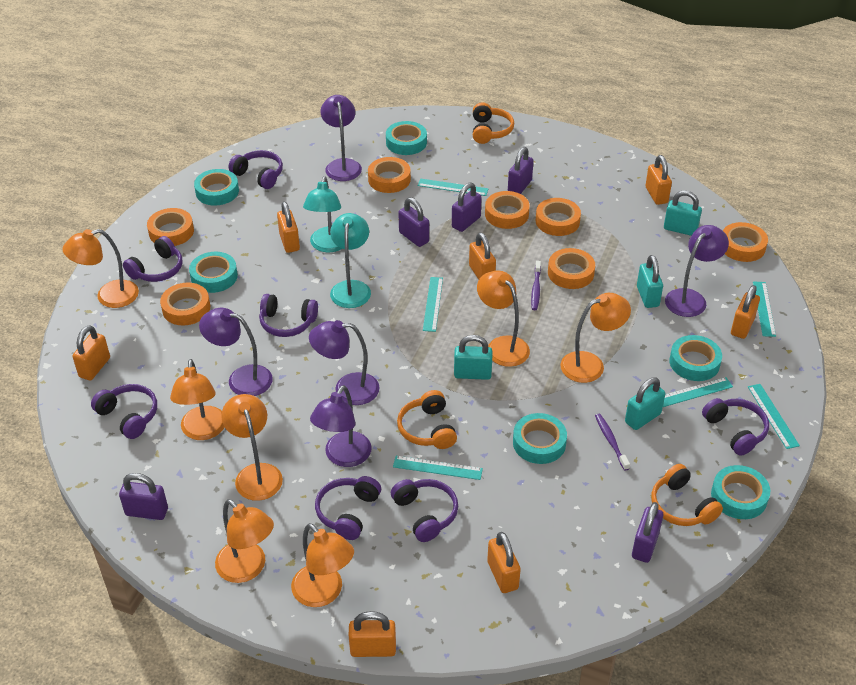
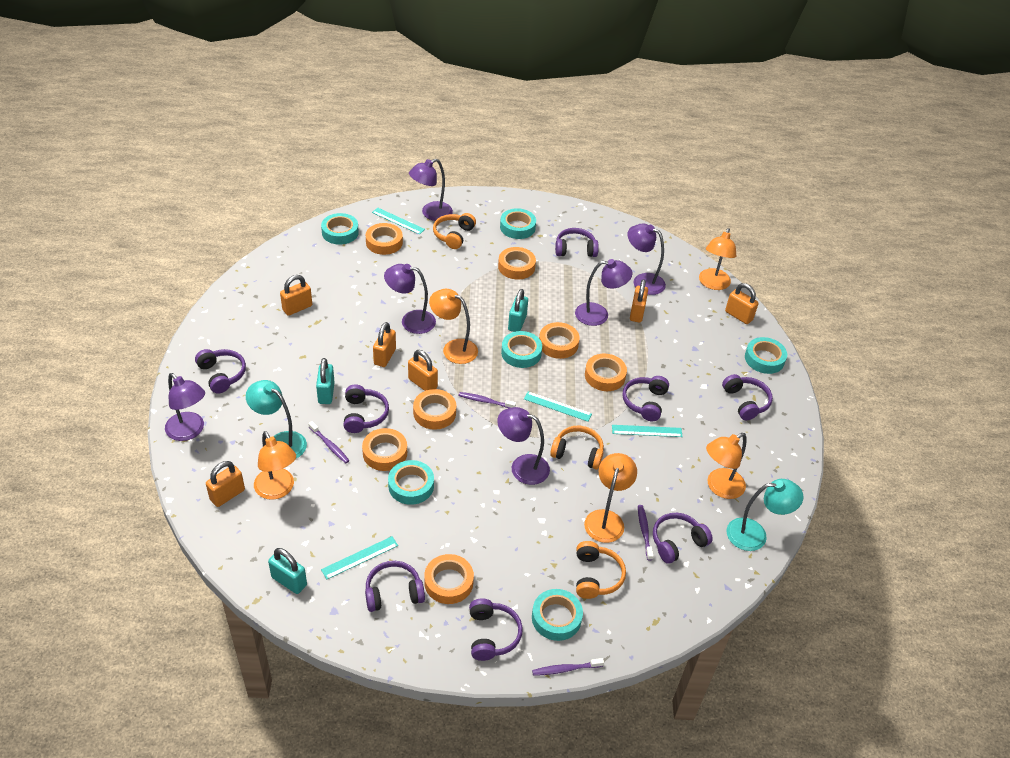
orange lamp: [62,229,139,308] [170,359,224,440] [215,499,274,583] [221,394,283,501] [291,523,354,607] [477,270,530,367] [560,293,631,383] = 7 -> [254,431,296,500] [429,289,478,364] [584,453,637,543] [699,228,736,290] [706,433,747,499] = 5
orange padlock: [72,325,110,380] [277,201,300,253] [349,611,396,657] [469,233,496,279] [487,532,521,593] [645,155,672,205] [731,285,760,339] = 7 -> [206,461,245,507] [280,275,312,316] [373,322,396,367] [408,350,438,391] [630,279,648,323] [725,283,759,324] = 6
purple headphones: [91,384,157,439] [123,236,183,282] [229,150,283,189] [259,294,318,337] [315,476,381,540] [391,479,458,542] [702,398,769,456] = 7 -> [195,349,246,394] [344,384,389,433] [365,561,425,612] [469,598,523,661] [555,228,599,257] [622,376,669,421] [653,513,713,564] [722,374,773,420] = 8
purple lamp: [199,308,273,396] [309,320,380,405] [310,385,372,467] [321,95,362,181] [665,225,729,317] = 5 -> [165,373,205,441] [384,264,436,334] [409,159,453,221] [497,407,550,485] [575,259,632,326] [628,223,666,295] = 6
purple padlock: [119,473,168,520] [398,197,429,247] [452,182,482,232] [508,147,534,194] [632,502,663,563] = 5 -> none = 0
purple toothbrush: [531,261,541,310] [595,414,630,471] = 2 -> [308,421,350,463] [458,392,516,408] [532,658,604,676] [638,505,654,560] = 4
turquoise padlock: [454,335,493,380] [625,377,665,430] [637,255,663,308] [664,190,702,236] = 4 -> [268,548,307,594] [316,358,335,404] [508,289,528,332] = 3
turquoise ruler: [393,456,483,480] [418,178,489,196] [423,277,443,332] [663,377,733,407] [748,384,800,449] [753,281,776,337] = 6 -> [321,536,398,579] [372,208,425,235] [524,391,592,422] [612,425,683,437] = 4

